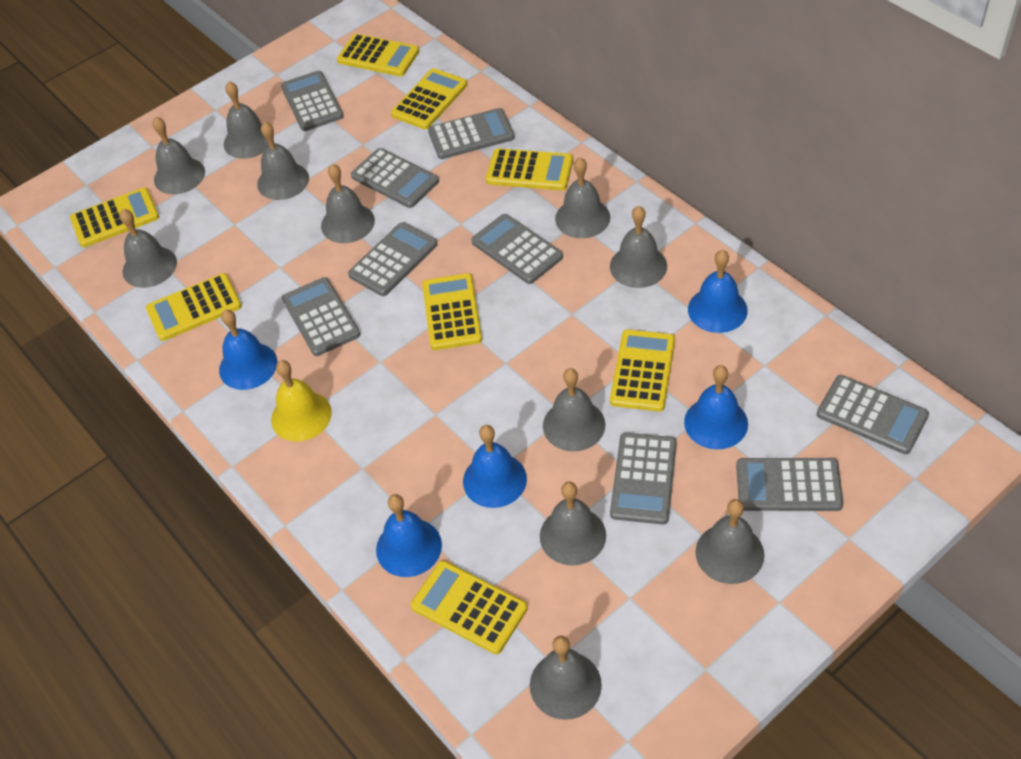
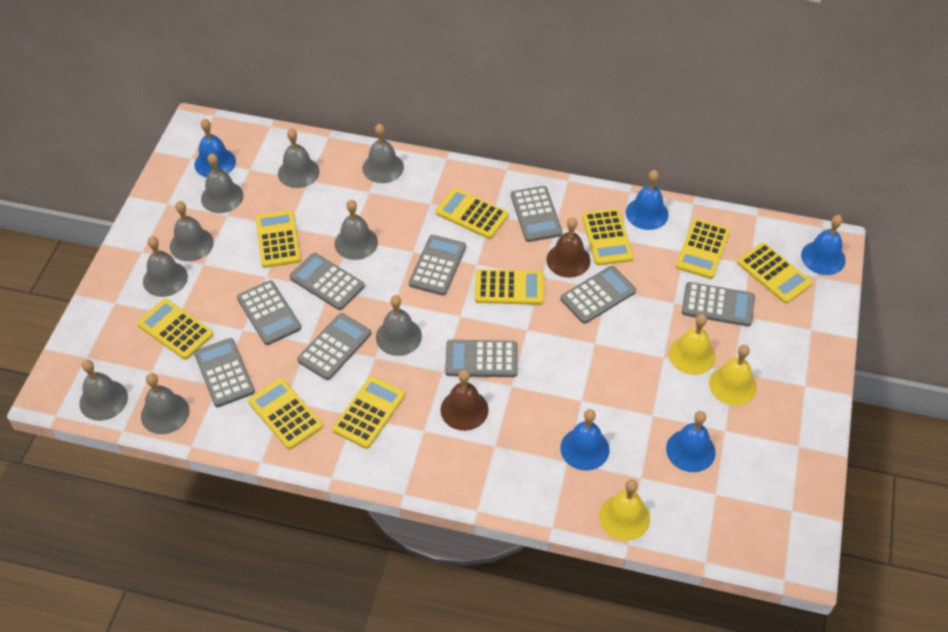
brown bell: none = 0 -> [440,370,489,431] [546,217,590,278] = 2
grey bell: [120,209,177,288] [153,117,205,194] [223,81,269,159] [257,122,309,200] [321,164,375,243] [530,636,602,720] [540,481,606,565] [543,368,605,451] [555,157,610,238] [610,206,667,288] [695,499,764,584] = 11 -> [79,360,128,421] [141,373,189,434] [143,236,188,297] [170,201,214,261] [201,153,244,213] [278,128,320,188] [335,200,378,260] [363,124,404,183] [376,295,422,356] = 9
yellow bell: [271,360,332,441] = 1 -> [599,479,650,541] [669,314,716,375] [709,345,757,406] = 3
yellow calculator: [70,187,159,247] [146,273,242,341] [337,34,419,76] [391,68,468,129] [410,560,528,654] [422,273,482,350] [486,148,573,191] [610,329,675,412] = 8 -> [137,299,213,360] [248,378,323,450] [256,210,301,268] [333,376,405,449] [436,188,508,239] [475,269,544,305] [582,209,633,266] [676,219,730,279] [737,243,812,304] = 9

